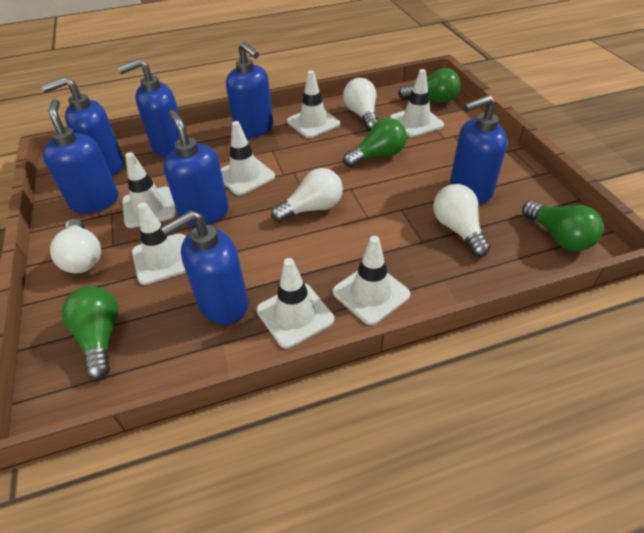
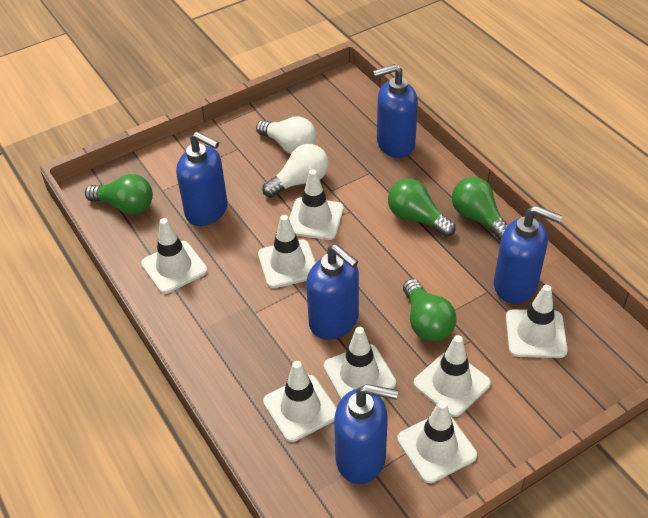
blue soap dispenser: [41,77,124,176] [43,99,118,213] [118,59,180,157] [161,210,248,325] [163,110,229,227] [226,42,273,138] [450,95,508,204] = 7 -> [176,132,228,226] [306,244,359,340] [334,384,398,484] [373,64,418,158] [494,205,562,304] = 5
white light bulb: [50,219,101,273] [271,168,343,222] [343,78,378,131] [433,184,490,257] = 4 -> [256,116,316,154] [262,144,329,198] = 2
white traffic cone: [122,152,177,228] [132,202,186,285] [221,121,275,195] [256,258,334,348] [287,70,340,138] [333,236,410,325] [390,69,444,137] = 7 -> [141,218,207,294] [258,215,316,288] [263,361,337,442] [289,169,344,240] [324,327,396,399] [397,400,477,483] [414,335,491,417] [506,285,568,358] = 8

